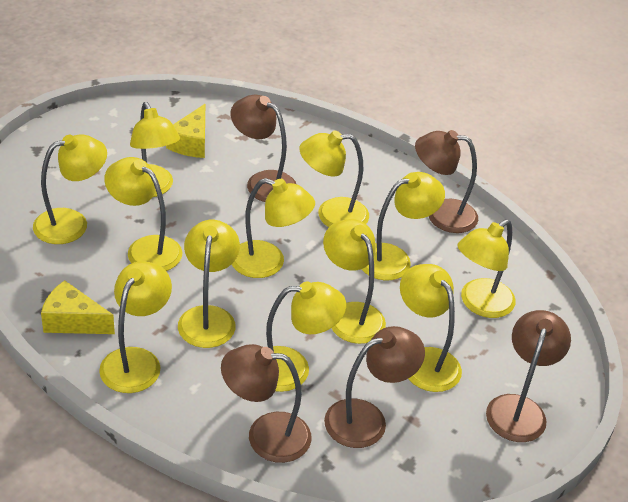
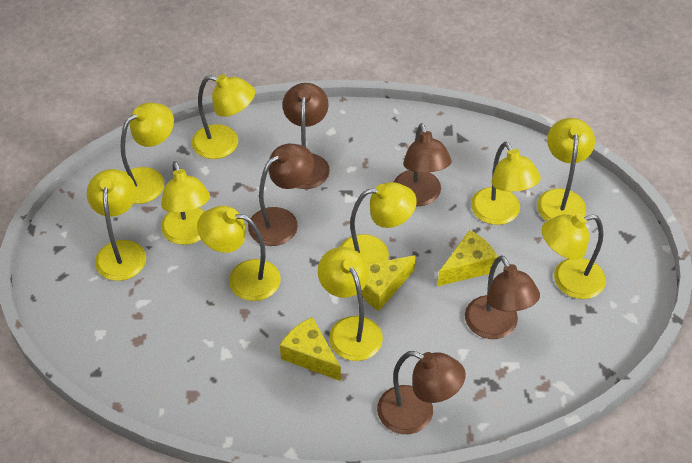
yellow cheese: [41,280,115,334] [166,104,205,158] = 2 -> [280,317,341,381] [362,255,416,311] [438,230,498,286] = 3
yellow lamp: [33,134,107,244] [99,261,172,393] [104,157,182,271] [130,102,180,197] [178,220,240,348] [232,178,315,278] [266,281,346,392] [299,131,369,227] [323,219,386,344] [361,172,445,280] [400,264,462,392] [457,219,516,318] = 12 -> [87,169,146,281] [121,103,174,204] [161,161,210,245] [191,74,255,159] [197,206,281,301] [318,247,383,361] [340,182,417,264] [471,142,541,225] [537,118,595,221] [542,213,606,299] = 10

